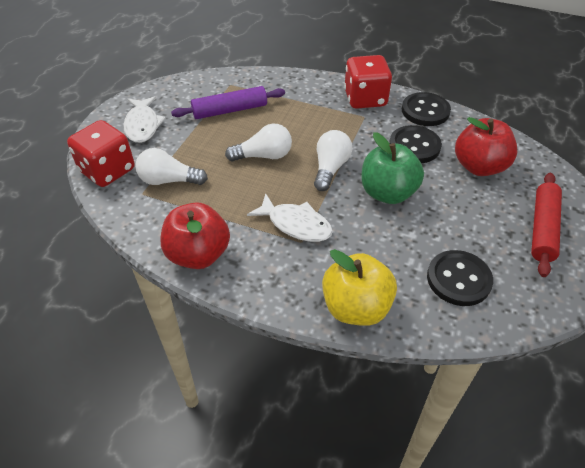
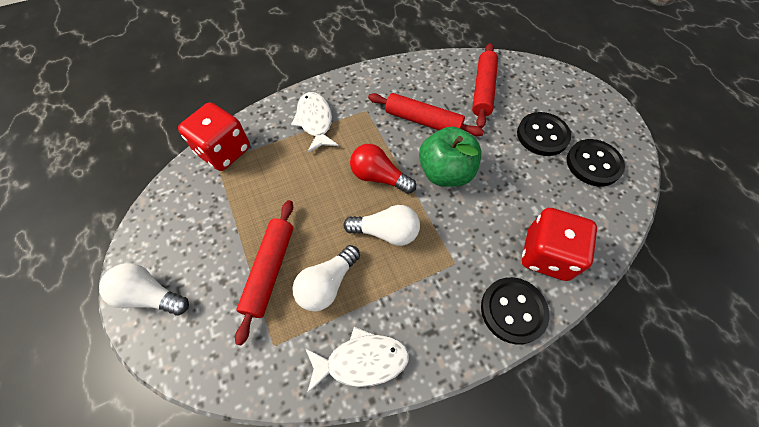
purple rolling pin: [171,86,285,119] = 1 -> none = 0
red apple: [160,202,230,269] [455,117,517,176] = 2 -> none = 0
red light bulb: none = 0 -> [350,144,416,194] = 1
red rolling pin: [531,173,562,277] = 1 -> [235,200,293,346] [368,93,484,136] [472,43,498,128] = 3
yellow apple: [322,249,397,326] = 1 -> none = 0

